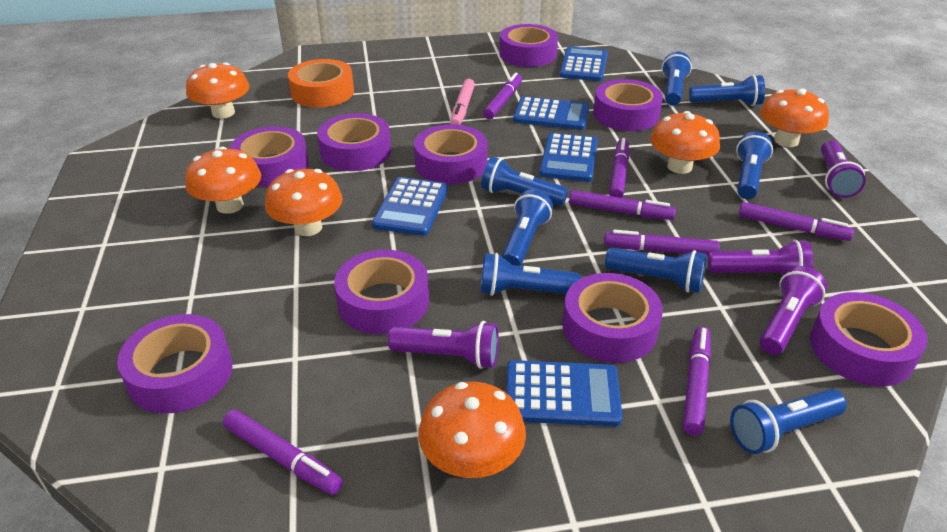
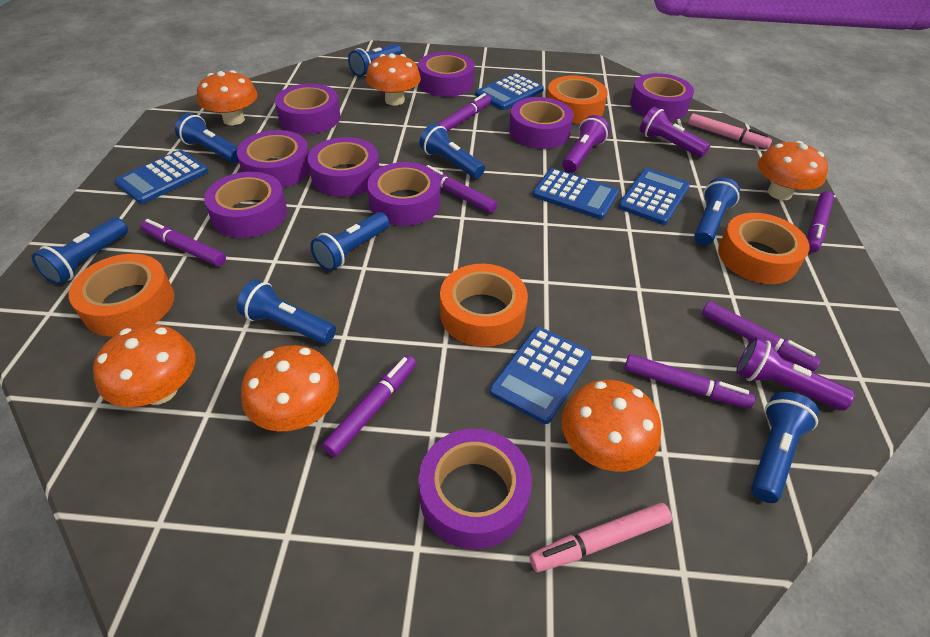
orange tape: [288,59,354,108] = 1 -> [69,254,174,337] [440,264,528,347] [547,76,608,124] [718,213,810,284] = 4
pink marker: [450,79,475,125] = 1 -> [530,503,672,572] [688,114,772,149] = 2
purple flashlight: [388,321,499,369] [707,240,813,275] [759,266,827,355] [821,141,866,198] = 4 -> [562,115,610,172] [639,107,710,158] [736,337,855,410] = 3

